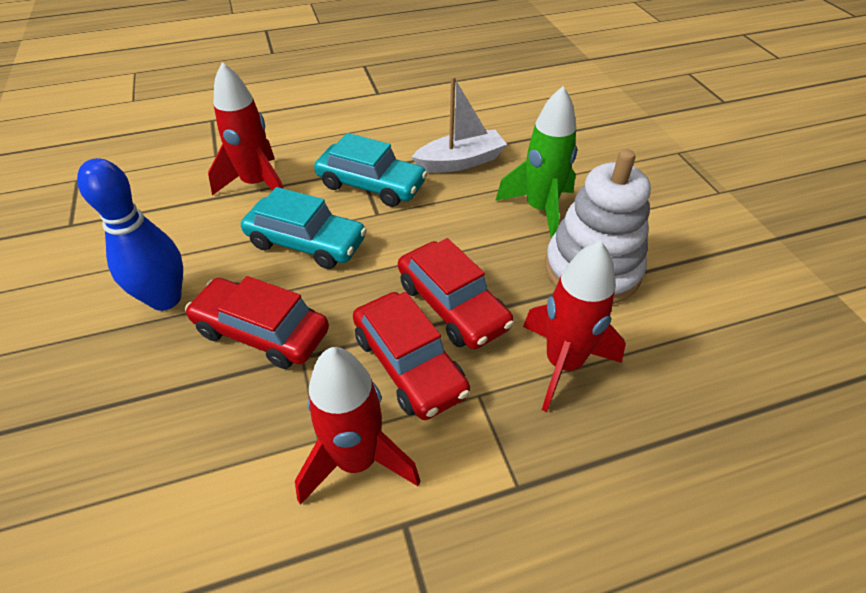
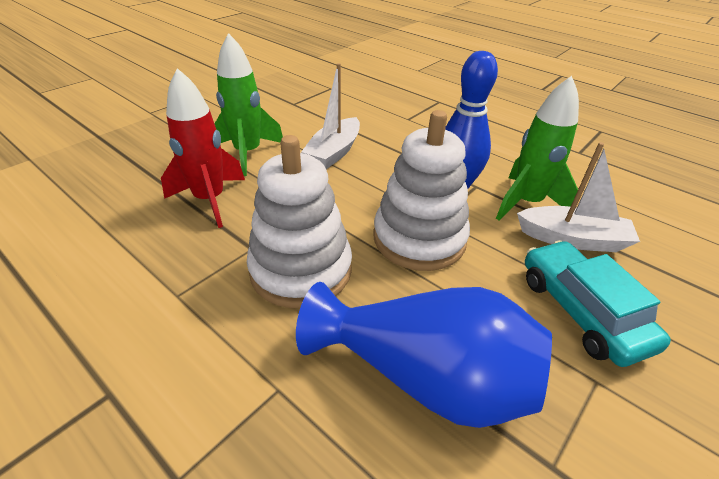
blue vase: none = 0 -> [296,282,552,428] = 1
green rocket: [495,86,577,238] = 1 -> [214,33,283,176] [496,76,579,220] = 2
red car: [185,276,329,369] [353,292,470,420] [398,238,514,349] = 3 -> none = 0
red rocket: [208,62,284,195] [295,347,420,505] [523,240,626,412] = 3 -> [161,68,245,228] = 1
turquoise car: [241,187,367,269] [314,133,427,207] = 2 -> [525,240,671,367] = 1
white boat: [412,76,507,173] = 1 -> [301,63,360,169] [517,142,640,252] = 2
white stacking toy: [545,149,651,304] = 1 -> [247,135,352,308] [374,110,470,271] = 2

